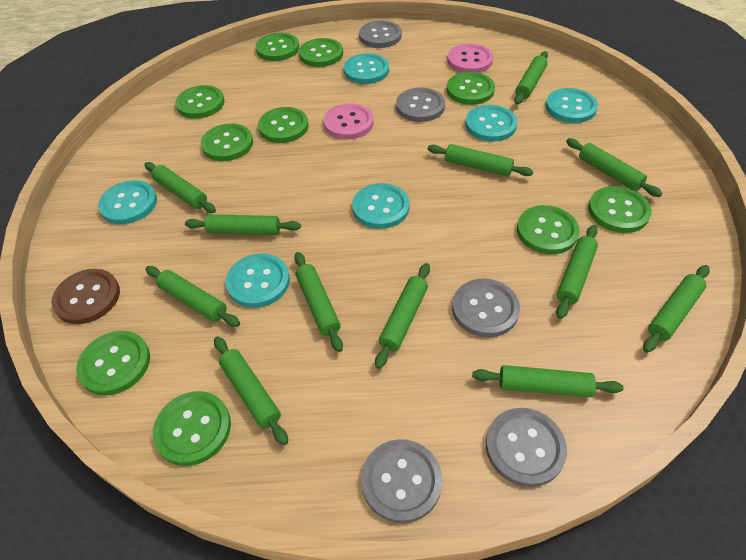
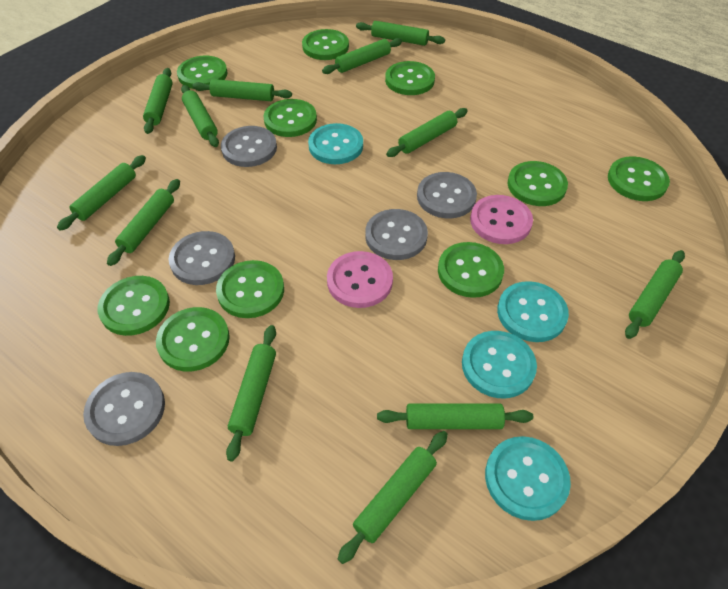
brown button: [51,269,120,324] = 1 -> none = 0
turquoise button: [98,180,157,224] [225,253,290,308] [344,53,389,84] [352,183,410,229] [465,105,517,142] [546,88,598,123] = 6 -> [308,123,363,164] [462,331,537,399] [485,436,571,521] [497,281,569,342] = 4

